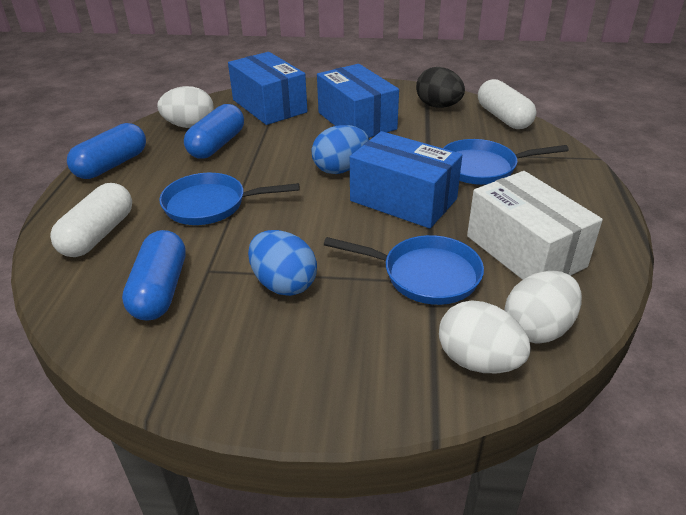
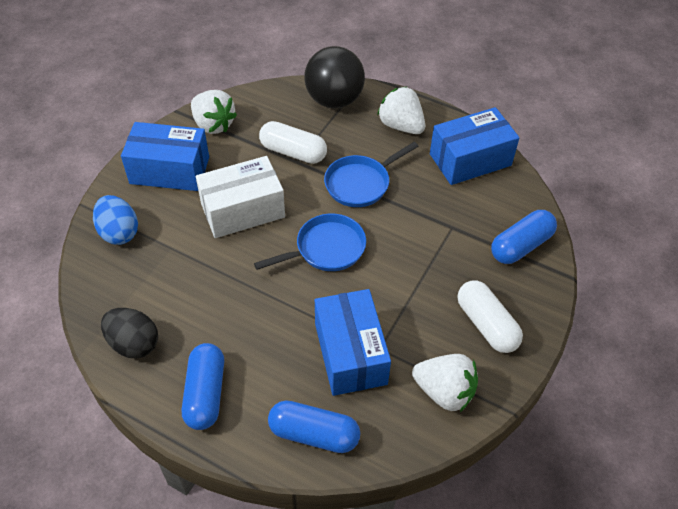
black ball: none = 0 -> [304,46,365,108] = 1
blue egg: [248,230,317,296] [312,125,369,174] = 2 -> [93,195,138,245] = 1
blue pan: [159,173,299,225] [324,235,484,305] [443,139,569,185] = 3 -> [254,214,366,271] [324,142,419,207] = 2
white egg: [157,86,214,128] [439,300,531,373] [504,271,582,343] = 3 -> none = 0
white strawberry: none = 0 -> [191,90,237,134] [377,86,425,134] [412,354,478,412] = 3

